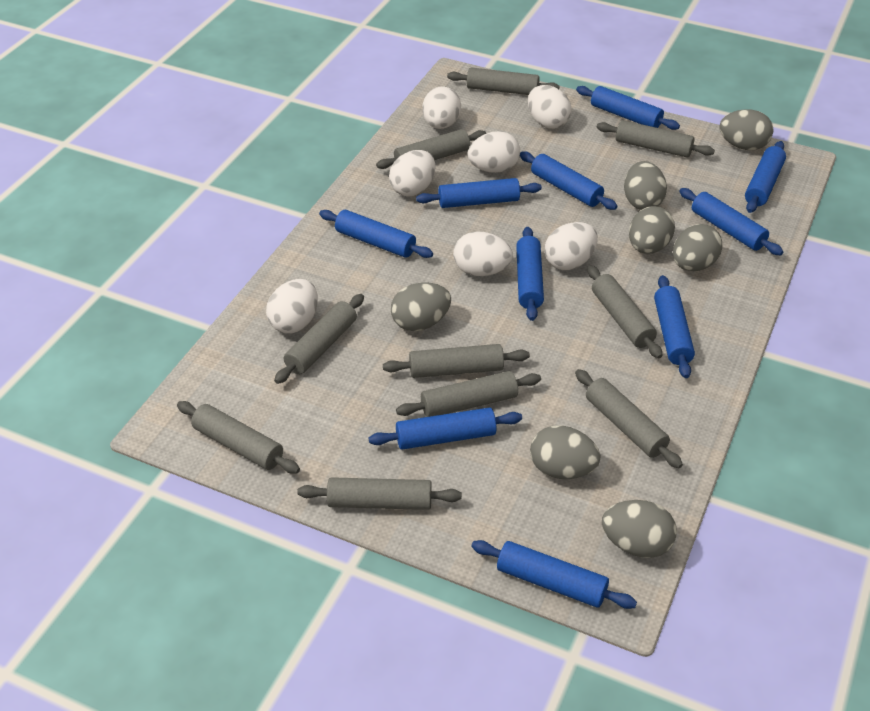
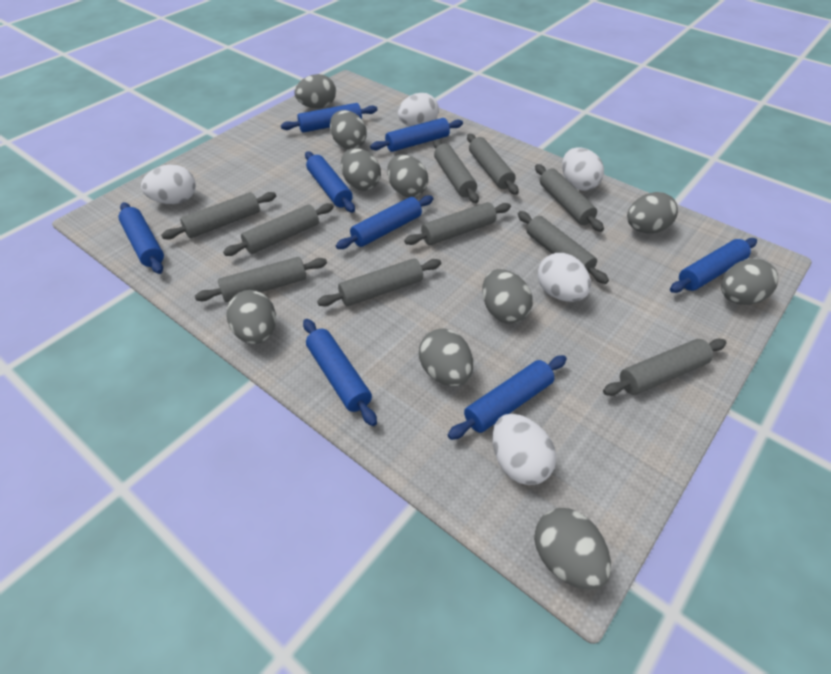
blue rolling pin: [319,210,433,258] [369,407,522,450] [416,178,542,208] [471,540,637,609] [516,227,544,321] [520,151,617,210] [576,86,680,130] [654,275,695,378] [679,188,783,255] [745,141,786,213] = 10 -> [118,202,164,274] [281,103,377,133] [303,319,377,426] [305,151,355,213] [336,195,433,249] [370,118,463,152] [448,355,567,440] [670,238,757,293] = 8
grey egg: [391,283,451,331] [530,425,600,479] [602,500,677,558] [624,161,667,210] [629,206,675,254] [673,224,722,271] [719,109,773,150] = 7 -> [226,290,276,344] [294,74,336,108] [330,110,367,149] [341,148,381,191] [387,154,428,198] [419,328,473,386] [482,269,533,324] [534,508,611,590] [627,192,678,233] [721,258,778,305] = 10
white egg: [266,279,318,333] [389,150,436,197] [422,87,461,129] [453,231,513,276] [467,131,520,173] [528,85,572,129] [545,222,598,270] = 7 -> [141,164,196,204] [398,93,439,127] [492,414,556,485] [537,253,591,302] [562,147,604,191] = 5

